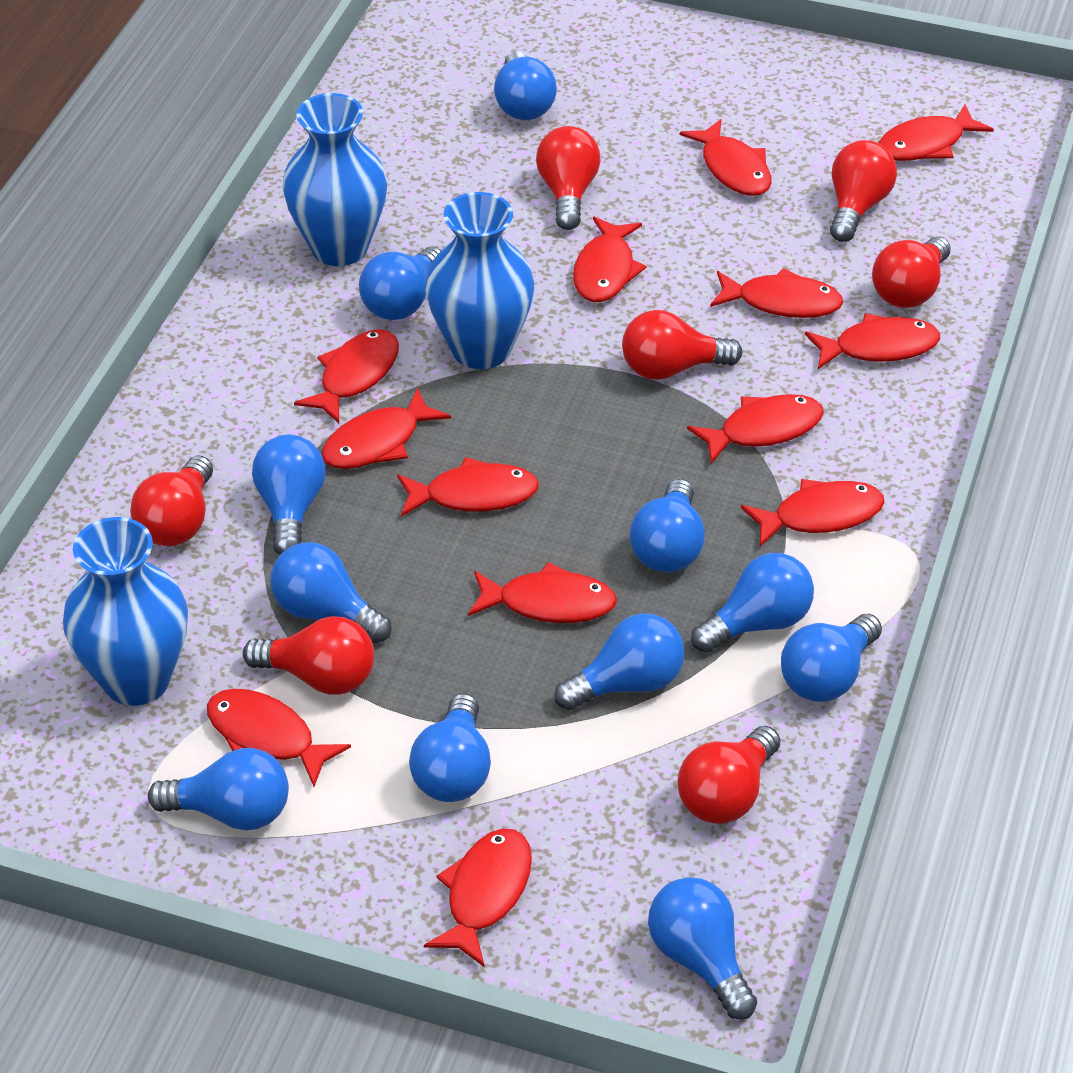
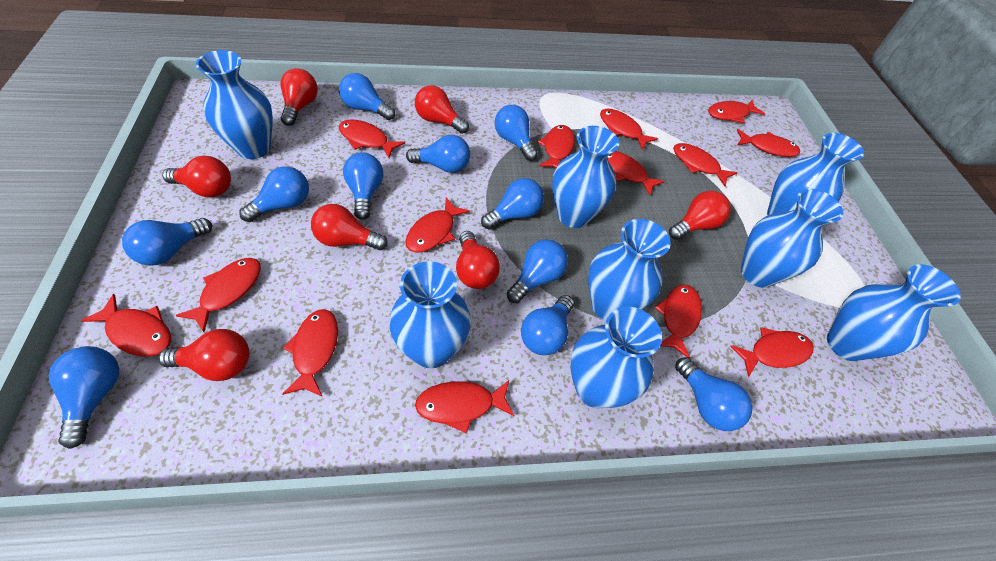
blue vase: [63,517,188,706] [283,93,387,266] [425,192,534,369] = 3 -> [196,50,273,159] [389,261,471,368] [552,126,619,228] [570,307,662,408] [588,219,671,321] [741,189,843,288] [767,133,864,215] [827,264,961,361] = 8
red fish: [207,689,351,787] [294,329,399,423] [322,388,451,469] [397,457,539,517] [424,829,532,967] [468,562,617,623] [573,216,646,302] [680,119,771,196] [687,394,824,464] [710,268,843,318] [741,479,885,547] [805,313,940,369] [878,104,994,161] = 13 -> [81,294,171,356] [175,258,261,332] [282,309,338,397] [339,119,405,158] [405,198,470,253] [415,380,514,433] [538,125,575,168] [600,109,658,150] [607,151,665,195] [655,285,702,358] [673,143,737,186] [708,100,765,123] [730,327,814,377] [737,129,800,157] = 14

